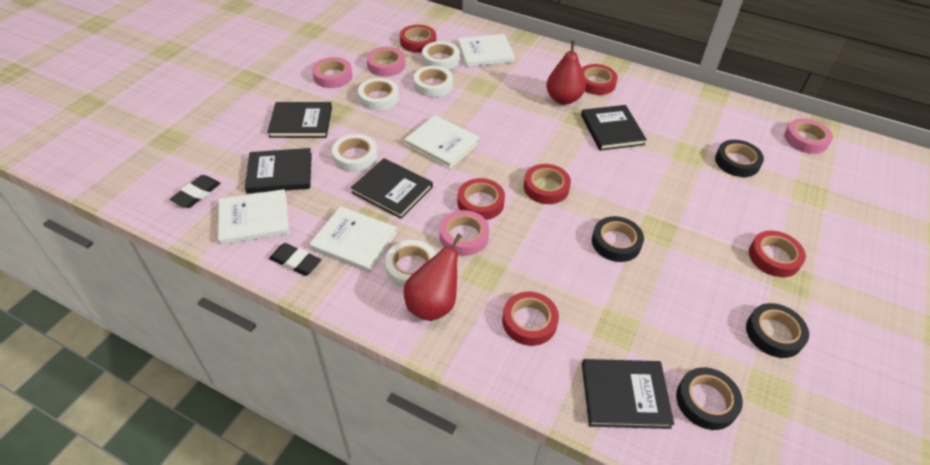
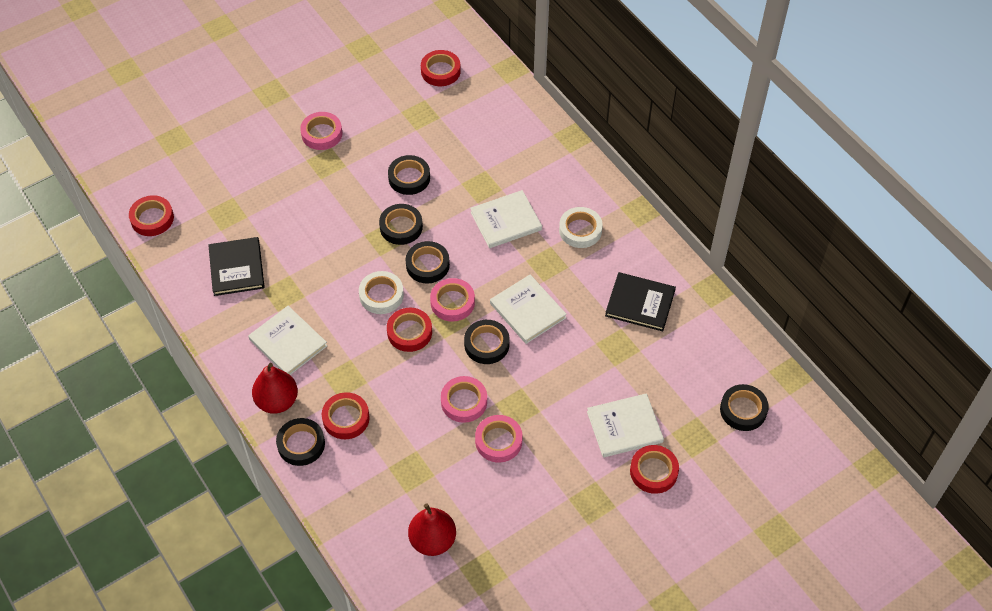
black book: [245,148,312,193] [267,102,332,138] [351,158,433,219] [581,105,647,151] [582,359,674,429] = 5 -> [208,237,265,296] [605,272,676,332] = 2
black eraser: [170,175,221,208] [269,243,321,276] = 2 -> none = 0
black tape: [592,216,644,262] [676,367,743,430] [715,140,764,177] [746,303,809,358] = 4 -> [276,418,325,466] [379,204,423,245] [388,155,430,195] [405,241,450,283] [464,320,510,364] [720,384,769,431] = 6
red tape: [400,25,436,53] [457,178,505,220] [502,292,559,346] [524,164,571,204] [582,64,618,95] [749,231,806,277] = 6 -> [129,195,174,236] [322,392,370,439] [387,308,432,352] [421,50,461,86] [630,445,679,494] = 5
white tape: [332,134,378,172] [358,78,399,111] [385,240,436,288] [414,66,453,97] [422,41,460,70] = 5 -> [359,271,404,314] [559,207,603,248] = 2

